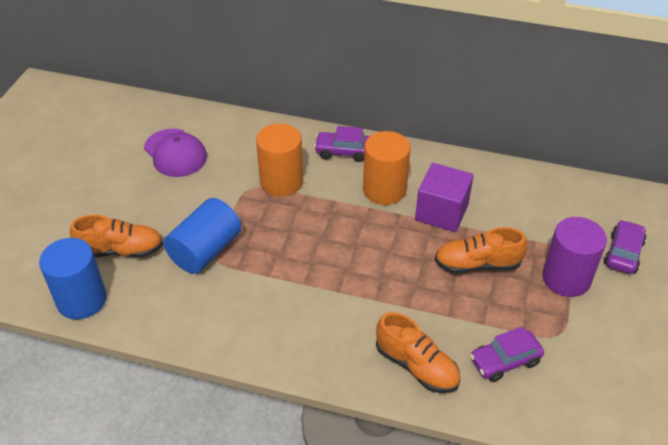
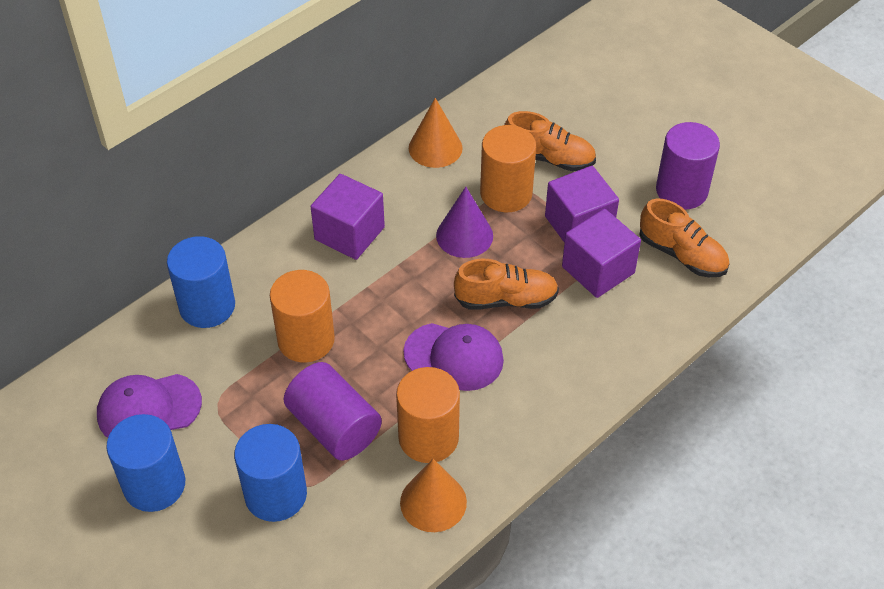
blue cylinder: [39,238,107,320] [163,198,241,274] = 2 -> [106,414,185,512] [167,236,235,328] [234,424,307,522] = 3
orange cone: none = 0 -> [400,459,467,532] [409,98,463,168] = 2
orange cylinder: [256,123,303,197] [363,131,410,205] = 2 -> [270,270,335,363] [396,367,460,463] [480,125,536,212] = 3
purple cap: [144,129,207,177] = 1 -> [97,374,202,438] [403,323,504,391] = 2
purple car: [314,126,370,162] [470,326,544,382] [604,220,646,274] = 3 -> none = 0
purple cone: none = 0 -> [436,187,493,258] = 1
purple cube: [415,163,474,232] = 1 -> [310,174,385,260] [545,166,619,243] [562,209,641,298] = 3
purple cylinder: [542,217,607,297] = 1 -> [284,362,382,460] [656,122,720,210] = 2

